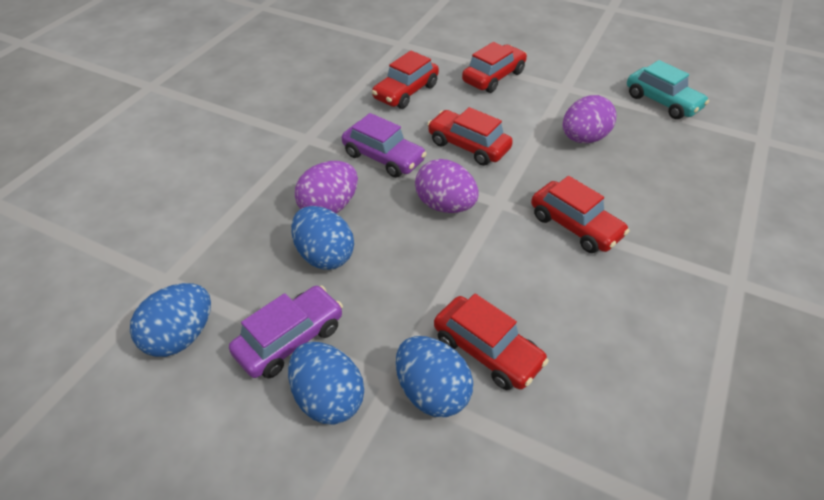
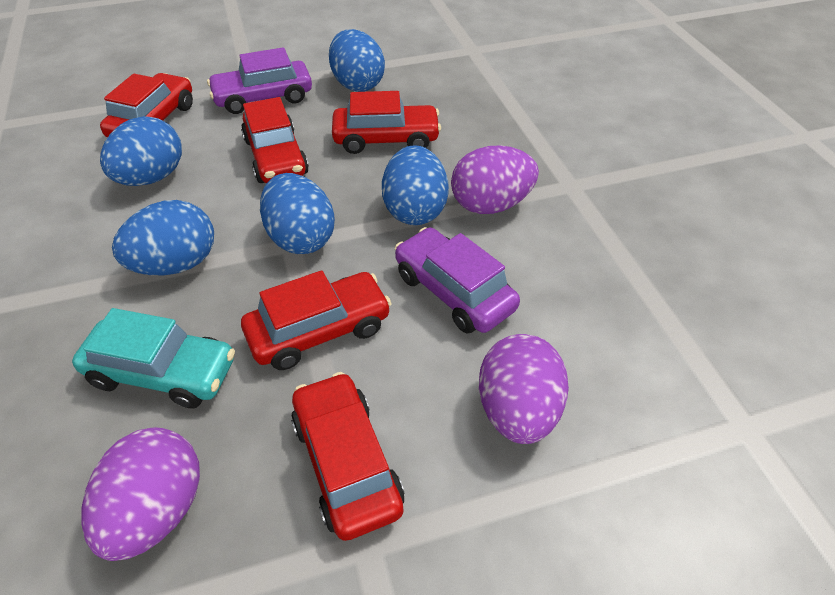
blue egg: [130,283,211,357] [288,342,364,424] [291,206,354,270] [396,336,473,417] = 4 -> [100,116,182,186] [112,200,214,275] [260,173,335,254] [329,29,385,92] [382,145,449,225] = 5

